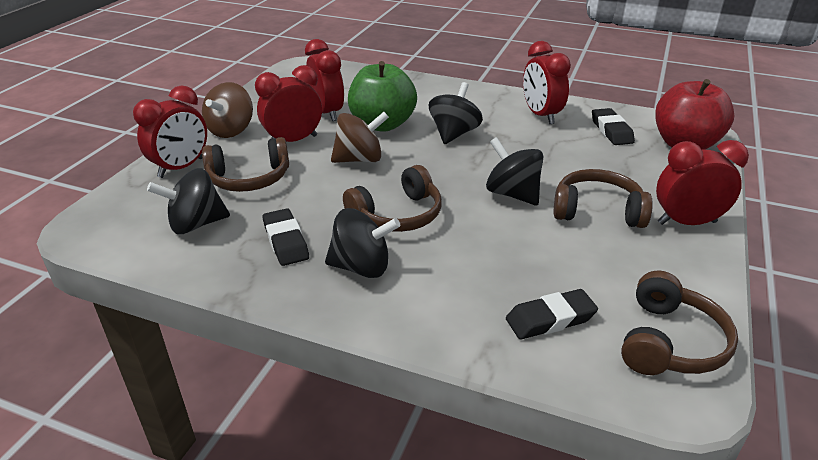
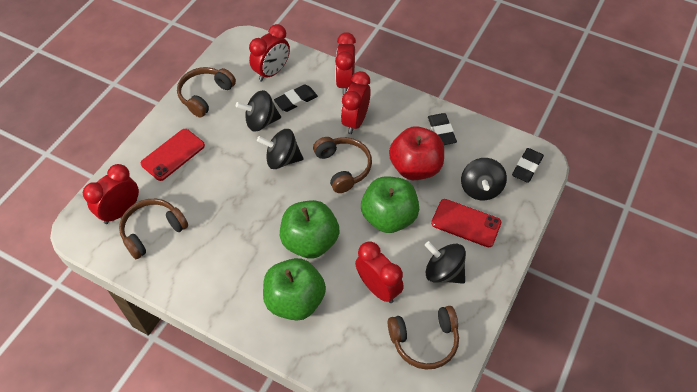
brown spinning top: [202,82,253,138] [331,112,389,163] = 2 -> none = 0
green apple: [348,61,417,132] = 1 -> [263,258,326,321] [280,200,340,259] [361,176,419,233] = 3
red phone: none = 0 -> [141,129,205,181] [431,199,501,247] = 2

